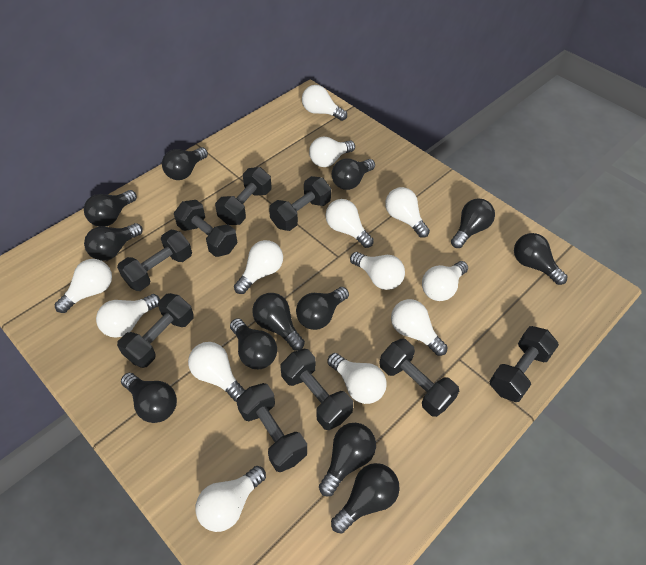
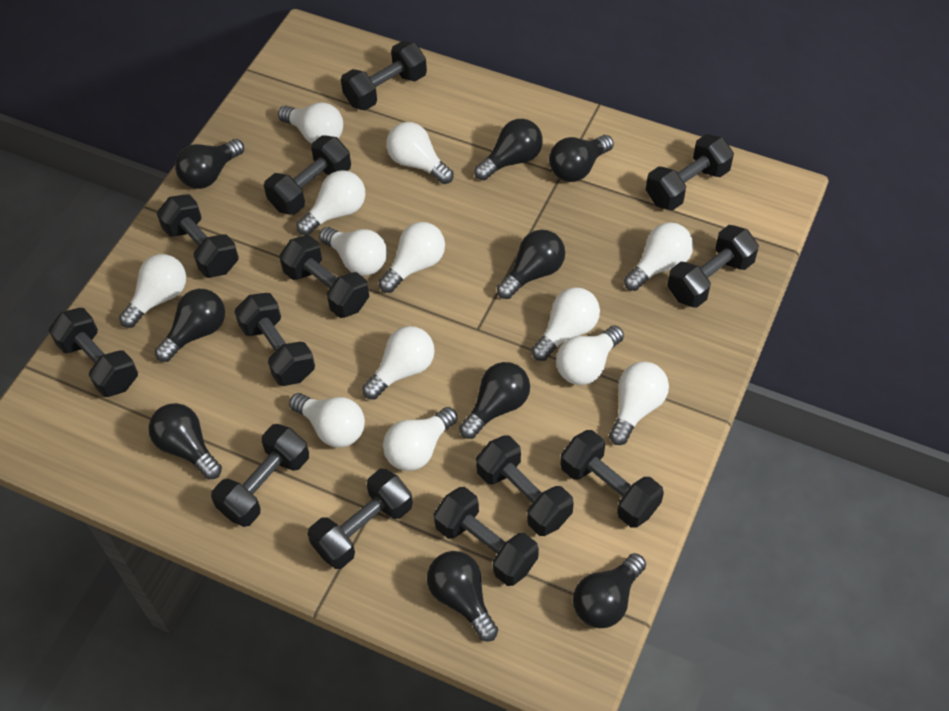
black dumbbell: [117,230,192,291] [117,293,194,368] [174,200,238,257] [215,167,272,225] [237,383,307,472] [269,176,331,231] [281,349,353,430] [379,339,459,417] [489,326,559,402] = 9 -> [49,308,138,397] [157,194,239,278] [211,424,309,527] [235,293,315,386] [264,135,351,215] [279,235,369,318] [308,469,413,569] [341,41,427,110] [434,487,539,586] [476,435,574,536] [560,430,664,528] [646,134,734,210] [667,225,759,308] = 13
black light bulb: [84,190,137,227] [84,223,143,261] [121,373,177,423] [162,147,208,180] [230,318,277,369] [252,293,305,351] [296,287,349,330] [319,423,376,496] [331,463,400,533] [332,158,375,190] [451,198,495,248] [514,233,568,285] = 12 -> [149,403,222,480] [155,289,225,362] [175,139,244,189] [427,551,498,641] [459,362,530,439] [474,119,543,180] [497,230,565,299] [549,135,614,182] [573,553,646,628] = 9

